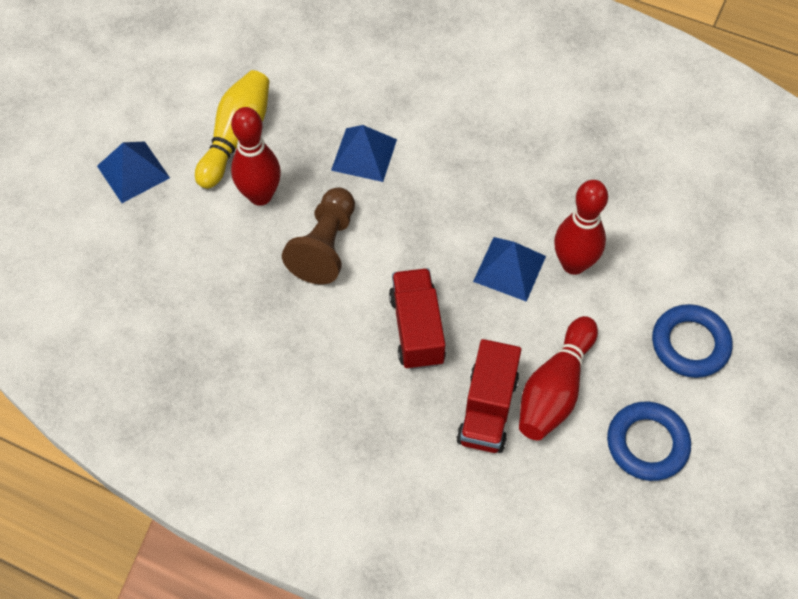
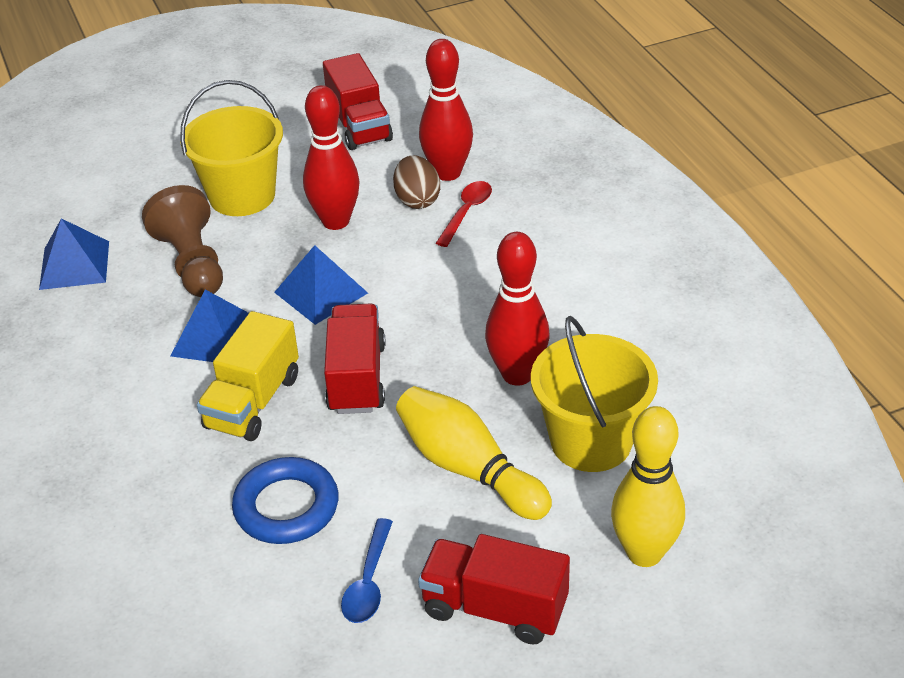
blue ring: [607,402,691,481] [652,304,733,378] = 2 -> [232,457,339,544] = 1
blue spoon: none = 0 -> [341,518,393,623] = 1
brown egg: none = 0 -> [393,155,440,209] = 1
red spoon: none = 0 -> [436,181,492,247] = 1
red truck: [389,268,446,370] [456,339,521,453] = 2 -> [323,53,393,150] [324,303,386,414] [418,534,570,645] = 3
yellow bowling pin: [195,70,270,189] = 1 -> [396,386,552,520] [611,406,685,567] = 2
yellow bucket: none = 0 -> [180,80,283,216] [531,316,658,472] = 2
yellow truck: none = 0 -> [197,311,299,441] = 1

